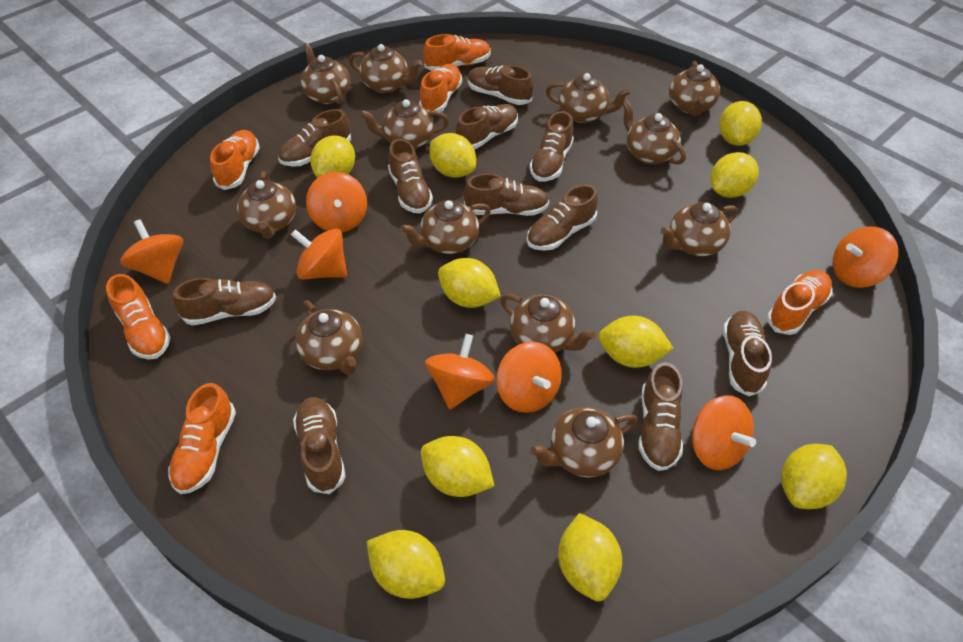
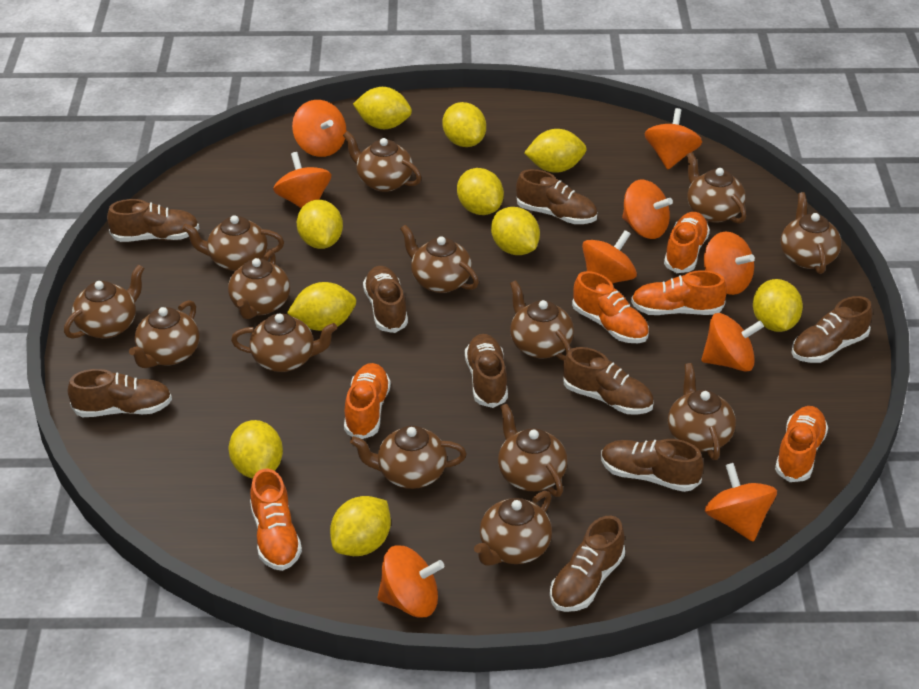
brown shoe: [173,278,276,325] [278,109,351,167] [293,397,346,494] [388,139,433,213] [456,104,518,149] [464,174,549,216] [467,65,534,105] [527,184,598,251] [529,111,574,182] [638,362,683,471] [723,311,772,396] = 11 -> [68,369,172,417] [107,199,199,242] [363,266,408,333] [465,334,508,408] [516,169,597,224] [550,516,625,612] [563,347,654,415] [601,439,704,492] [791,296,872,363] = 9
brown teapot: [237,171,296,239] [295,300,362,375] [301,43,351,105] [349,44,422,93] [360,99,449,149] [400,200,491,254] [500,294,596,353] [530,407,637,478] [546,73,631,123] [622,100,686,165] [661,202,738,256] [669,61,720,116] = 12 -> [64,264,145,339] [129,300,199,368] [182,215,284,271] [228,251,290,319] [231,313,337,372] [343,131,421,192] [350,426,467,489] [400,225,479,293] [474,491,552,566] [498,404,567,497] [510,280,574,361] [668,363,736,460] [686,152,746,224] [780,192,842,274] = 14
orange spinning top: [120,219,183,284] [291,228,347,280] [306,172,367,232] [425,334,495,409] [496,341,561,413] [692,395,756,470] [833,227,898,288] = 7 -> [273,152,331,208] [292,100,346,157] [377,545,444,618] [582,230,637,284] [622,179,673,239] [645,108,702,169] [701,313,764,372] [704,232,755,295] [705,463,777,541] = 9

